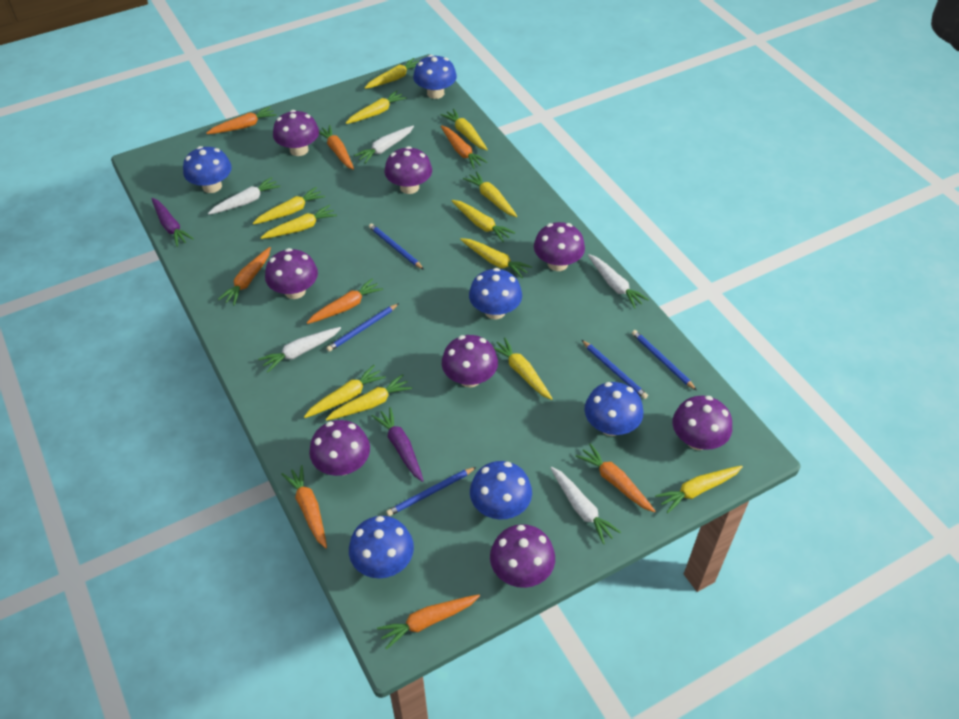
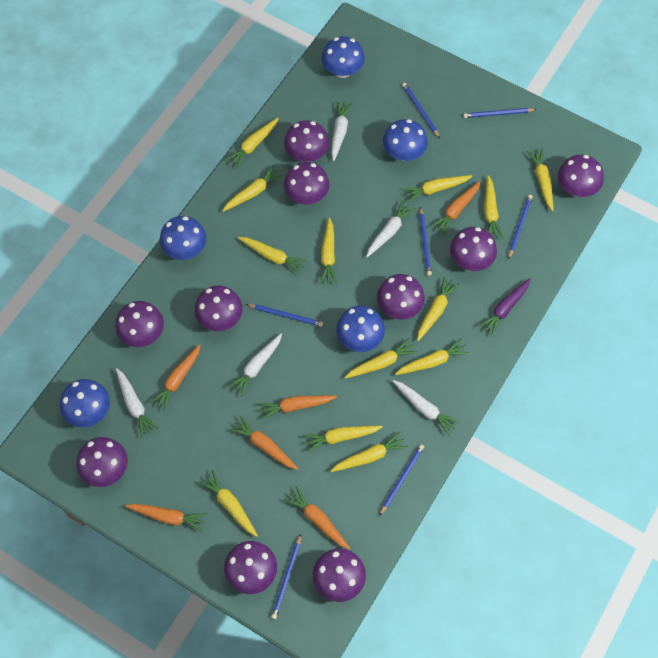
blue mushroom: [183,146,232,193] [349,516,414,578] [413,55,457,99] [469,268,522,319] [470,461,532,519] [585,382,643,436] = 6 -> [60,379,110,427] [160,216,206,260] [322,36,365,78] [336,306,385,352] [383,119,428,161] = 5
blue pencil: [326,303,399,352] [369,224,424,270] [386,467,476,516] [582,340,648,399] [632,330,697,391] = 5 -> [246,304,323,327] [271,534,301,619] [379,444,424,516] [402,83,440,138] [419,207,432,276] [463,108,537,118] [508,195,533,259] = 7
orange carrot: [206,106,277,134] [218,247,271,306] [281,465,327,548] [307,278,383,324] [319,125,354,170] [377,594,480,650] [441,125,488,169] [576,443,655,512] = 8 -> [125,504,207,532] [150,344,201,412] [229,416,298,470] [258,395,337,420] [284,486,350,550] [431,181,481,235] = 6
purple carrot: [151,198,194,247] [372,407,424,482] = 2 -> [478,278,531,336] = 1
purple mushroom: [265,248,318,299] [273,110,319,156] [309,420,370,476] [385,146,432,194] [442,335,498,388] [490,524,555,588] [534,222,585,271] [672,396,732,450] = 8 -> [76,437,128,487] [115,301,164,347] [194,286,242,331] [224,541,277,594] [284,120,329,162] [284,162,330,205] [313,548,366,602] [377,274,425,320] [450,227,497,271] [558,155,604,197] = 10
yellow carrot: [253,187,325,224] [261,205,337,239] [304,365,386,418] [326,374,412,421] [346,91,407,124] [365,58,419,89] [440,109,488,150] [452,200,515,242] [460,238,532,278] [463,171,517,217] [493,337,553,400] [655,466,743,513] = 12 -> [198,470,258,537] [222,165,284,212] [225,118,279,169] [238,237,307,275] [303,426,383,452] [320,218,337,284] [331,431,408,472] [345,338,418,379] [395,338,469,375] [402,175,472,203] [417,277,459,341] [484,175,504,239] [527,148,554,211] = 13

